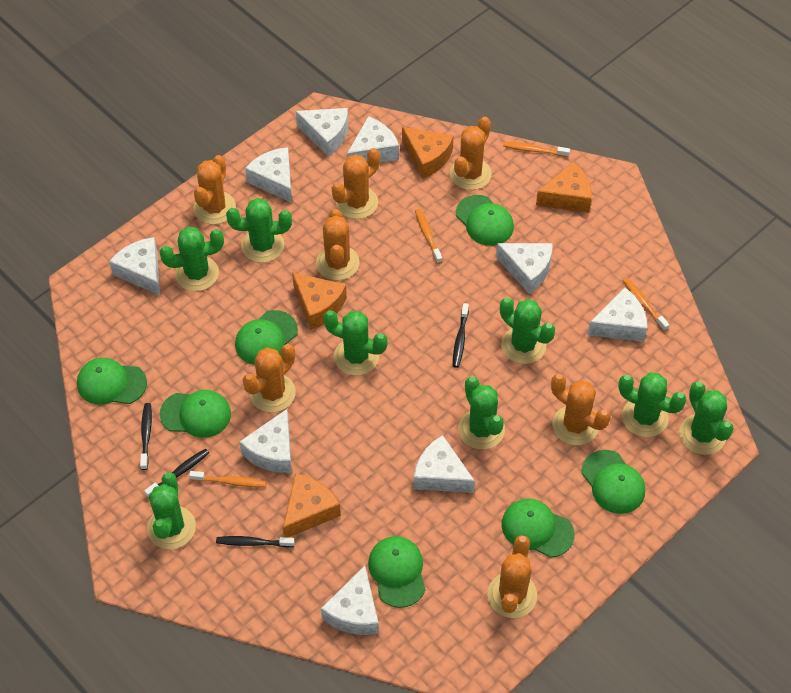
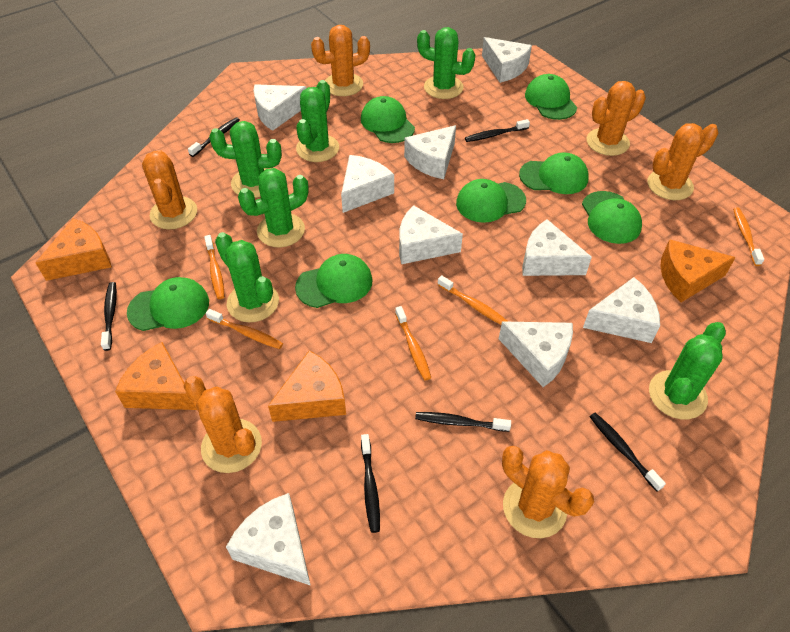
black toothbrush: [140,403,152,470] [144,448,209,498] [216,536,295,547] [453,303,469,368] = 4 -> [101,282,117,351] [188,117,240,157] [361,434,380,533] [415,412,511,432] [465,119,530,142] [590,413,666,491] = 6
green cactus: [147,473,196,549] [159,227,224,291] [226,198,292,263] [323,310,388,375] [458,377,505,449] [500,298,555,364] [618,372,687,437] [679,381,734,455] = 8 -> [209,121,282,198] [215,232,279,322] [238,168,309,247] [296,80,339,162] [417,27,475,99] [649,322,726,419] = 6
orange cactus: [193,155,236,225] [243,344,296,413] [316,209,360,280] [332,148,380,219] [450,117,492,190] [487,535,537,618] [551,374,611,445] = 7 -> [142,150,197,229] [183,376,262,473] [311,25,370,96] [502,446,594,538] [587,81,646,156] [648,123,718,200] = 6
orange toothbrush: [189,471,266,487] [415,209,442,264] [503,142,570,157] [623,278,669,331] = 4 -> [204,235,225,299] [206,309,283,349] [395,306,431,381] [437,275,508,325] [733,208,764,266] = 5

